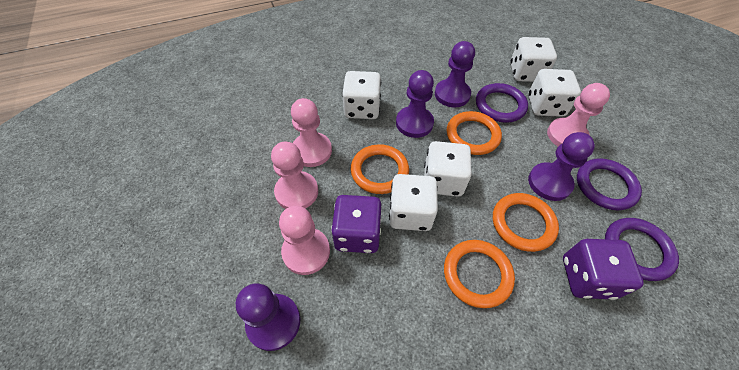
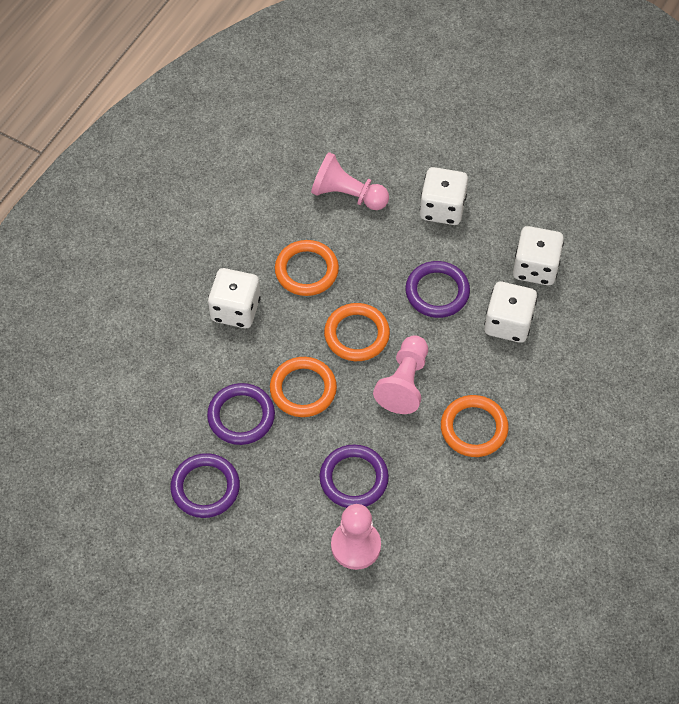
pink pawn: [271,141,318,209] [279,206,330,275] [291,98,332,167] [547,83,610,146] = 4 -> [311,152,389,210] [331,504,381,570] [373,335,428,414] = 3
purple dice: [331,195,381,253] [563,239,644,300] = 2 -> none = 0
purple pawn: [236,283,300,351] [396,70,434,138] [435,41,475,107] [528,132,595,201] = 4 -> none = 0
purple ring: [476,83,528,123] [577,158,642,210] [605,218,679,281] = 3 -> [170,453,240,518] [207,383,275,445] [320,444,389,508] [405,261,470,318] = 4
white dice: [342,71,381,119] [389,174,438,231] [424,141,472,197] [510,37,557,82] [528,69,581,117] = 5 -> [208,268,261,328] [420,167,468,225] [484,282,537,343] [513,226,564,285] = 4

